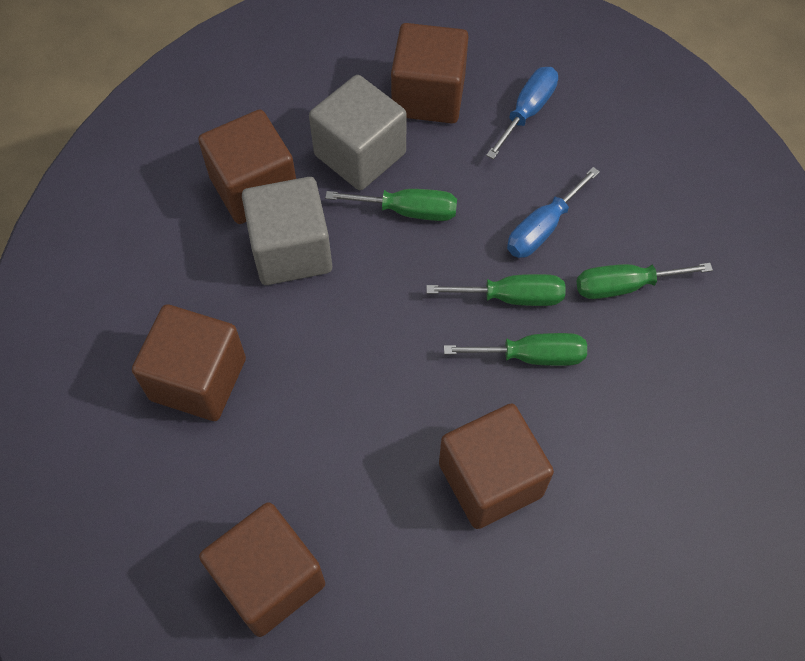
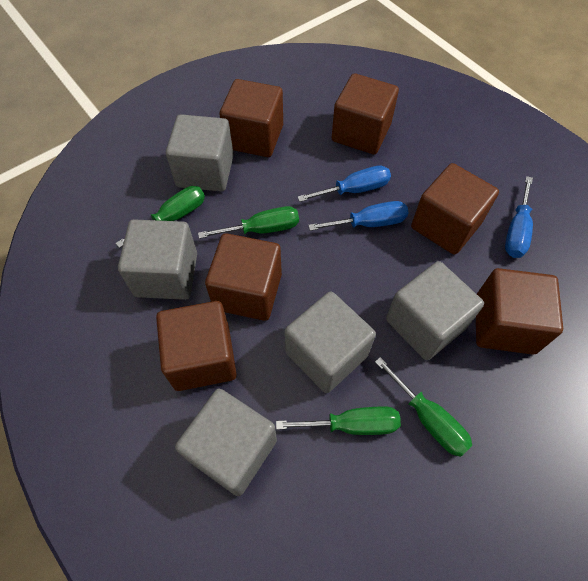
blue screwdriver: [486,67,558,159] [507,167,600,258] = 2 -> [298,165,391,202] [308,201,408,231] [505,176,533,258] = 3
brown cube: [132,304,246,421] [198,109,296,224] [199,502,325,637] [391,23,469,124] [439,403,554,529] = 5 -> [156,301,237,391] [205,233,282,321] [220,79,283,157] [332,73,399,154] [411,163,499,255] [476,268,563,355] = 6
grey cube: [242,177,332,285] [309,75,406,190] = 2 -> [118,219,197,300] [166,114,234,192] [175,389,277,496] [285,291,376,393] [386,261,484,360] = 5

